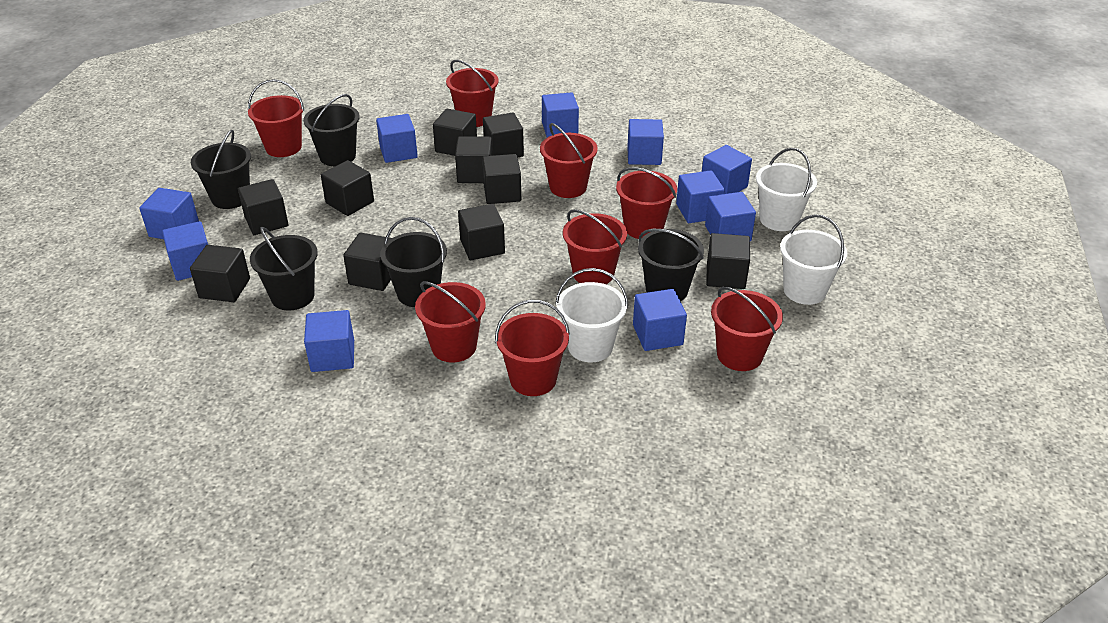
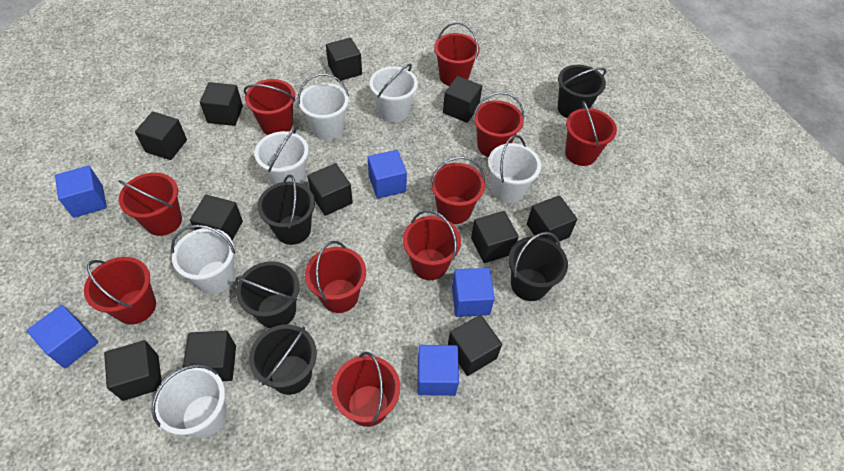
black cube: [190,245,250,302] [238,179,289,235] [321,160,374,216] [343,232,392,291] [433,109,477,156] [455,136,493,183] [458,204,505,260] [482,154,521,204] [483,113,524,157] [706,233,750,289] = 10 -> [104,340,162,401] [135,112,187,160] [183,331,236,381] [190,195,243,240] [200,82,243,126] [307,163,353,216] [326,38,362,81] [443,76,482,123] [448,315,502,376] [471,211,519,263] [527,195,577,243] = 11
blue cube: [139,188,199,239] [162,221,208,281] [304,310,354,372] [376,114,418,163] [542,92,579,138] [627,119,664,165] [633,289,687,351] [676,170,725,223] [702,145,752,194] [705,192,756,241] = 10 -> [27,305,98,368] [55,166,107,218] [368,150,407,198] [418,345,459,396] [452,268,495,317] = 5
red bucket: [248,79,304,157] [415,281,486,362] [446,60,499,127] [495,300,570,396] [540,123,598,198] [563,209,627,284] [616,167,677,239] [711,286,783,371] = 8 -> [84,257,156,325] [118,173,182,236] [244,79,295,135] [305,241,366,313] [332,352,400,427] [403,210,461,280] [430,156,485,224] [434,22,480,86] [473,92,524,157] [565,101,617,166] = 10
white bucket: [555,268,628,362] [756,148,817,231] [780,215,847,305] = 3 -> [151,365,226,438] [171,225,235,294] [255,127,309,185] [298,73,349,140] [370,64,418,123] [488,135,541,203] = 6

